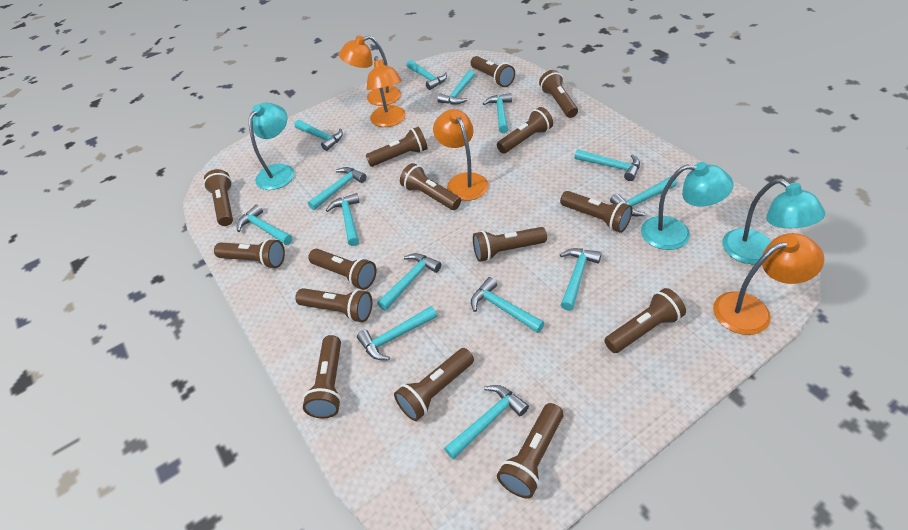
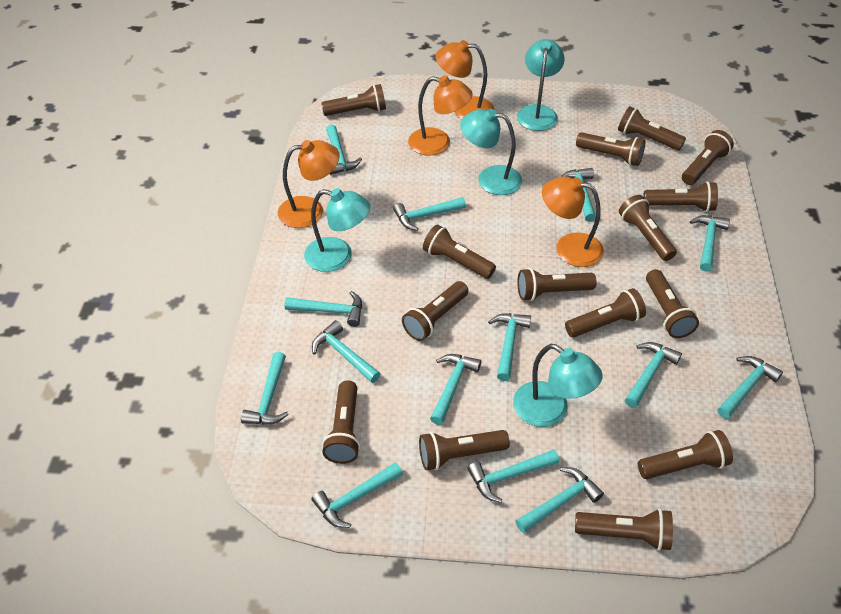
turquoise lamp: [249,103,294,190] [641,162,734,250] [722,179,825,264] = 3 -> [304,188,370,272] [460,109,522,195] [513,344,602,427] [517,39,565,131] = 4

